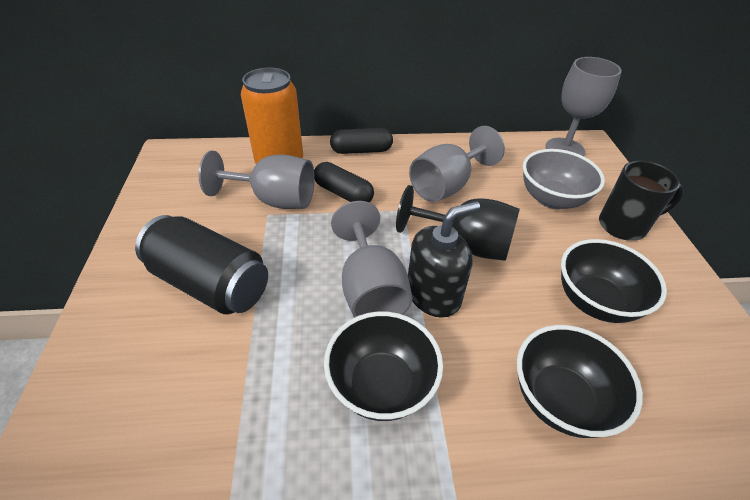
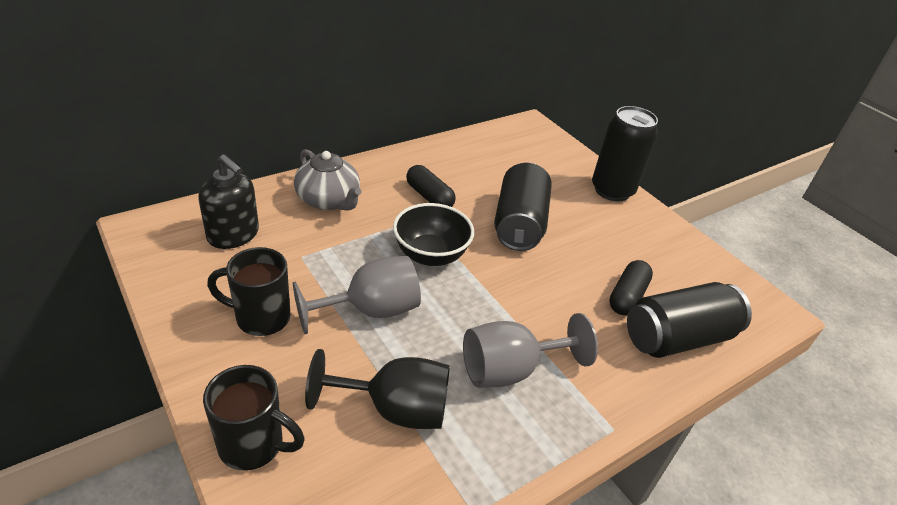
black bowl: [324,311,443,421] [517,325,643,438] [561,239,667,323] = 3 -> [393,203,474,266] = 1
black can: [135,215,268,314] = 1 -> [494,162,552,251] [592,106,658,202] [627,282,752,358] = 3
black mug: [599,161,684,240] = 1 -> [203,365,305,471] [207,247,291,336] = 2
grey bowl: [523,149,605,209] = 1 -> none = 0
grey goblet: [198,151,315,209] [331,201,413,318] [409,126,505,202] [545,57,622,156] = 4 -> [293,256,421,334] [463,313,598,388] = 2
grey teapot: none = 0 -> [294,149,362,211] = 1
orange can: [241,67,303,164] = 1 -> none = 0

